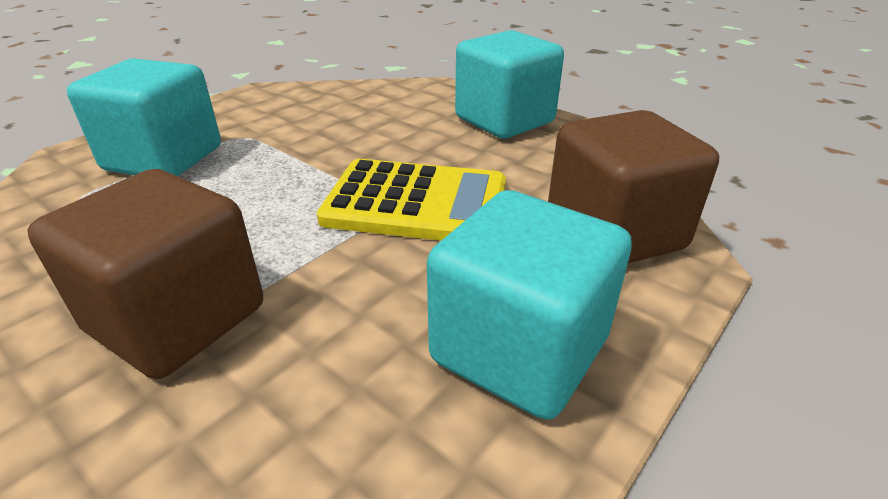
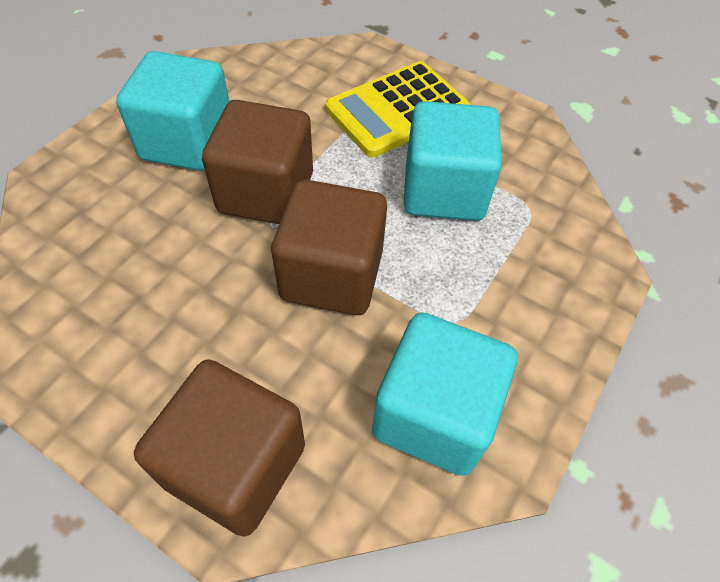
brown cube: [27,169,263,379] [548,110,719,264] = 2 -> [134,359,305,537] [202,100,313,224] [271,179,387,315] = 3

